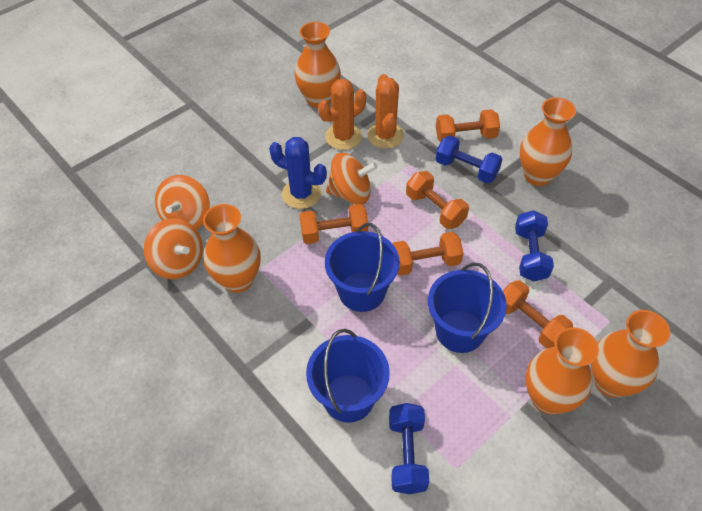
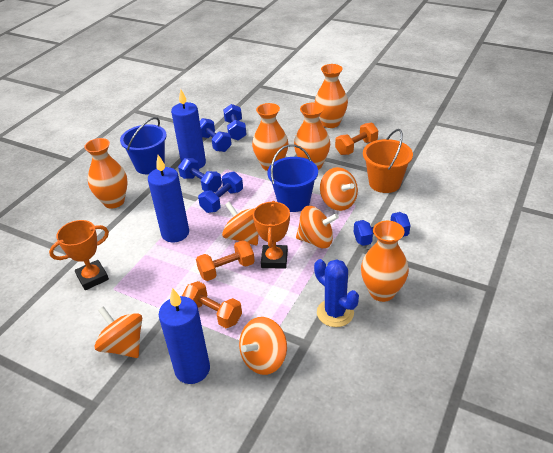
blue bucket: [306,329,390,423] [325,223,400,312] [428,263,507,353] = 3 -> [120,117,167,174] [267,145,318,212] = 2
blue candle: none = 0 -> [148,155,189,242] [159,288,210,384] [171,89,206,169] = 3
blue dumbbell: [389,403,429,494] [436,135,502,184] [515,210,554,281] = 3 -> [178,158,222,193] [198,172,243,213] [200,118,232,152] [223,104,247,140] [354,212,410,246] = 5
orange bucket: none = 0 -> [363,129,413,193] = 1
orange cactus: [318,79,366,150] [367,74,404,148] = 2 -> none = 0
orange dumbbell: [299,204,368,244] [392,232,463,276] [406,171,469,229] [436,109,500,142] [503,280,573,349] = 5 -> [182,281,242,328] [196,240,255,281] [335,123,378,155] = 3
orange spinning top: [144,218,203,279] [155,175,210,229] [326,153,378,204] = 3 -> [95,306,142,358] [222,202,259,245] [239,317,287,375] [296,206,339,248] [320,167,358,211] = 5
orange trophy: none = 0 -> [49,220,109,290] [253,201,290,269] = 2

